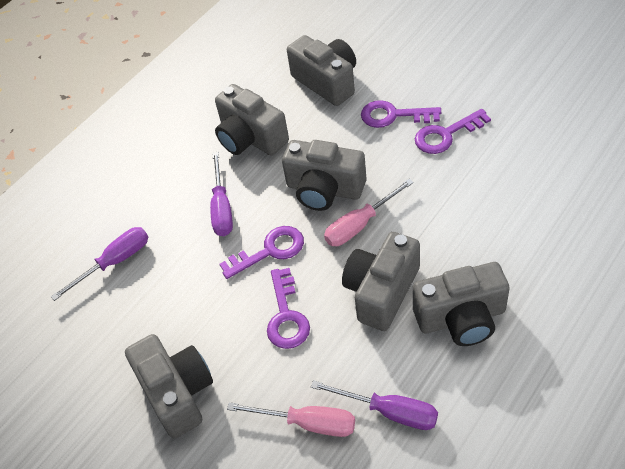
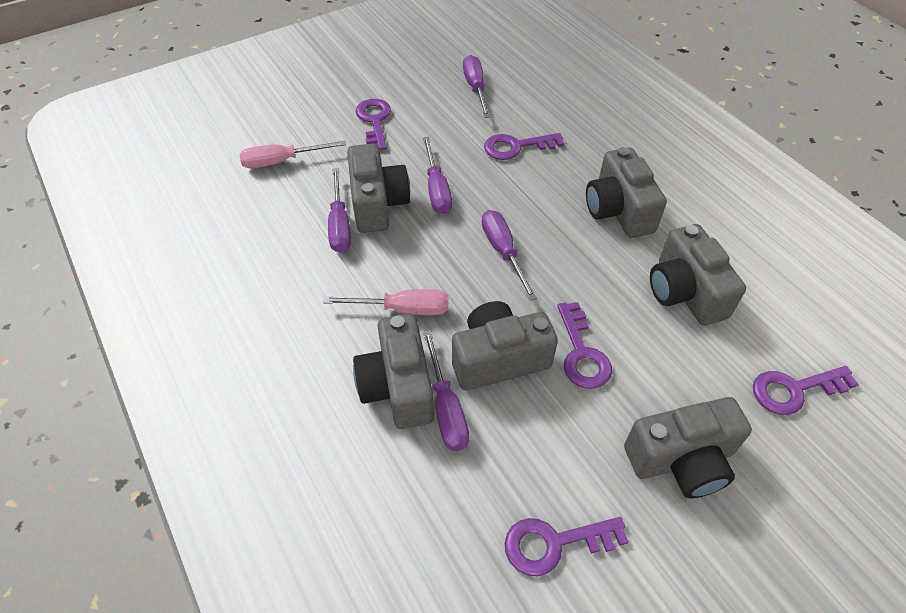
purple key: [220,226,304,279] [267,268,310,349] [361,100,441,128] [415,109,491,154] = 4 -> [355,99,391,150] [484,133,564,160] [505,517,629,577] [557,302,612,389] [753,366,859,415] = 5
purple screwdriver: [51,227,148,301] [210,152,233,236] [311,380,438,430] = 3 -> [328,168,351,253] [423,137,452,214] [423,330,469,451] [463,55,491,118] [481,210,537,301] = 5

